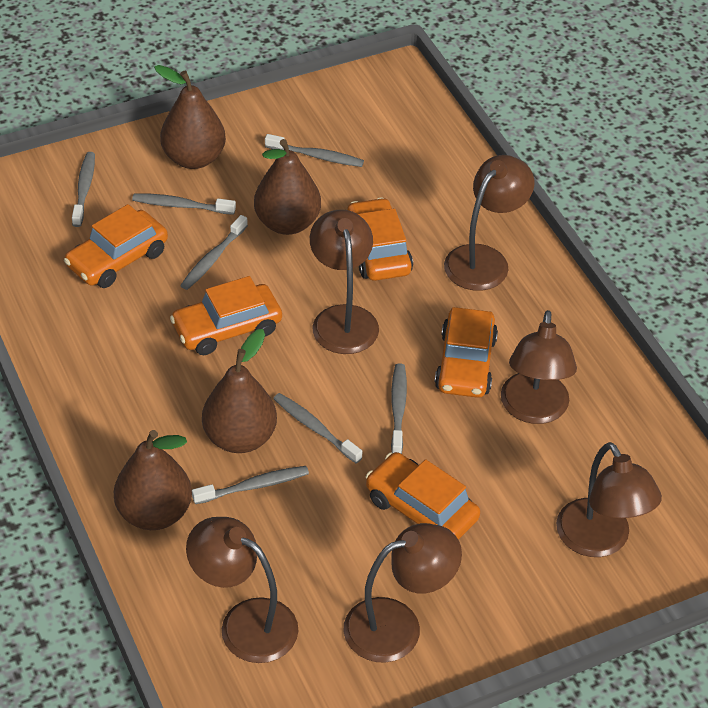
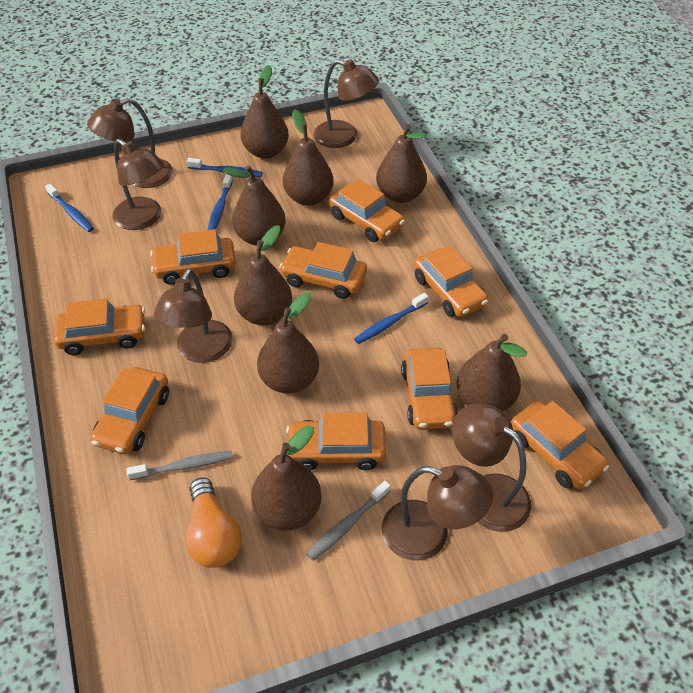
blue toothbrush: none = 0 -> [45,184,94,232] [187,158,263,177] [208,174,233,230] [354,293,429,344] = 4
brown pear: [114,430,192,530] [154,65,226,169] [202,329,277,453] [254,139,321,235] = 4 -> [222,165,286,246] [234,225,292,325] [240,65,289,159] [251,426,321,531] [257,293,319,394] [283,110,333,206] [376,124,427,203] [457,334,527,411] = 8
grey toothbrush: [72,152,95,227] [132,193,236,215] [180,215,248,290] [192,466,309,504] [265,134,364,167] [273,393,362,463] [391,363,407,454] = 7 -> [127,451,233,480] [307,481,391,561] = 2
orange car: [64,204,168,288] [170,276,282,355] [347,197,413,281] [366,452,480,540] [435,307,498,398] = 5 -> [54,298,145,355] [91,367,169,454] [150,229,236,285] [279,242,367,299] [286,412,386,471] [329,179,405,242] [401,348,458,430] [414,245,488,317] [511,401,609,489] = 9
orange light bulb: none = 0 -> [185,477,242,568] = 1

